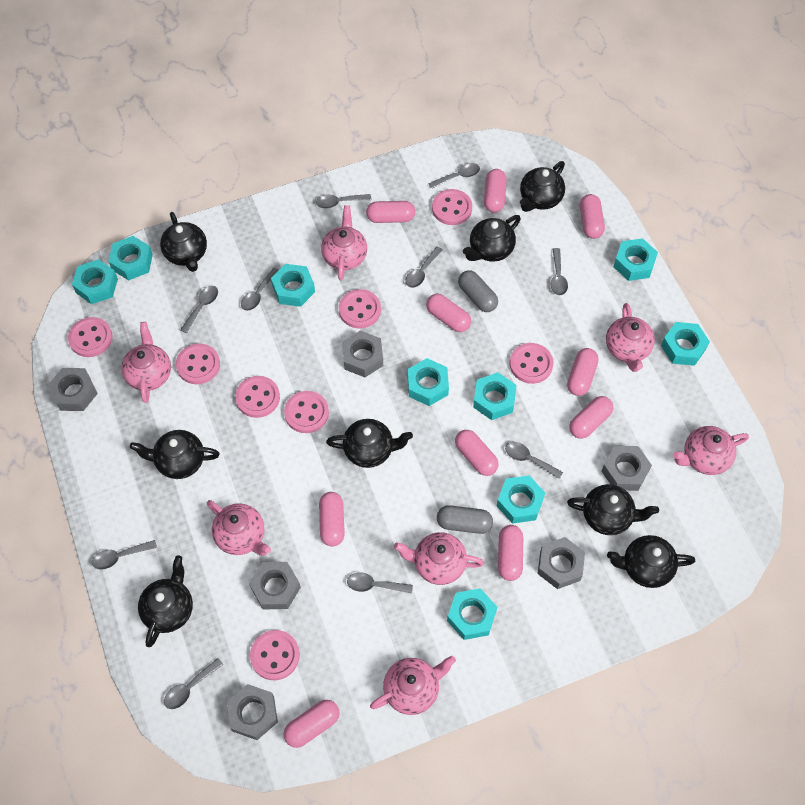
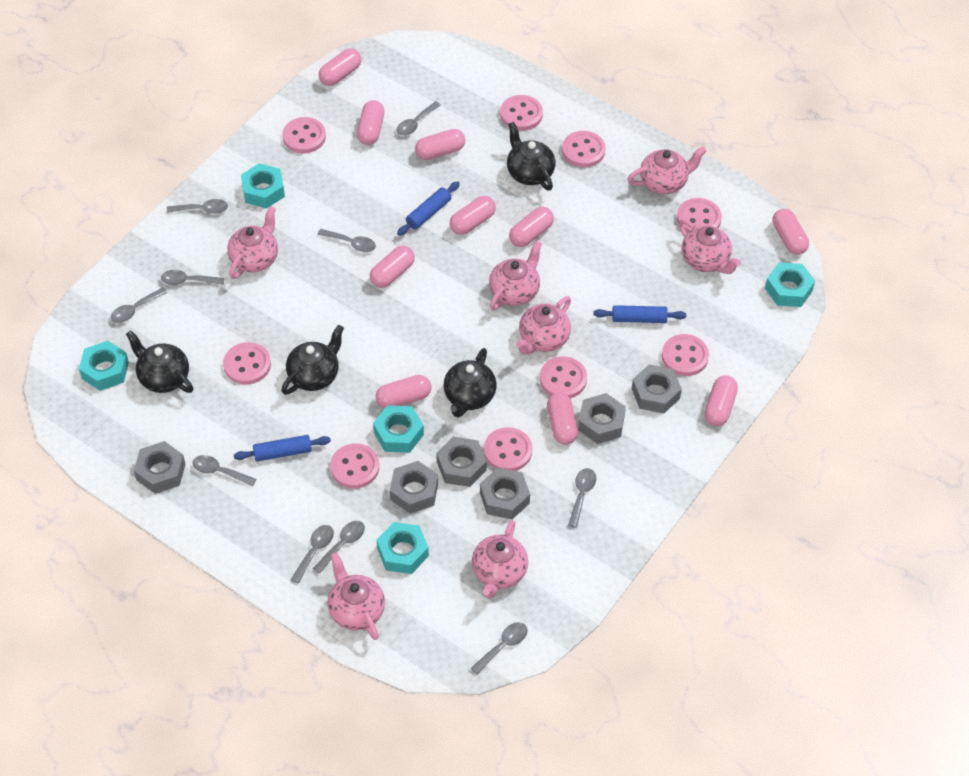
black teapot: [130,430,220,479] [138,555,193,647] [160,212,207,272] [326,419,413,468] [463,215,521,262] [520,161,565,212] [567,484,659,535] [607,535,695,588] = 8 -> [126,330,193,393] [281,325,344,395] [444,348,497,417] [507,122,555,191] = 4
blue rolling pin: none = 0 -> [234,435,331,462] [397,181,460,236] [593,305,686,323] = 3
grey capsule: [437,505,493,534] [458,270,498,312] = 2 -> none = 0
pink button: [68,317,112,357] [176,343,220,384] [235,376,280,418] [250,630,300,680] [284,391,329,433] [339,289,381,329] [432,189,472,225] [510,343,553,384] = 8 -> [223,342,271,384] [282,117,326,153] [330,443,379,489] [484,427,532,471] [500,95,543,131] [540,356,587,398] [562,131,606,167] [662,334,709,376] [677,198,722,233] = 9
turquoise nut: [72,259,118,304] [108,236,153,280] [271,264,315,307] [408,358,449,406] [447,588,497,640] [473,372,517,420] [497,475,545,524] [613,238,658,281] [661,322,710,366] = 9 -> [79,341,129,391] [241,163,285,208] [373,405,424,453] [377,522,429,574] [765,263,815,307] = 5

